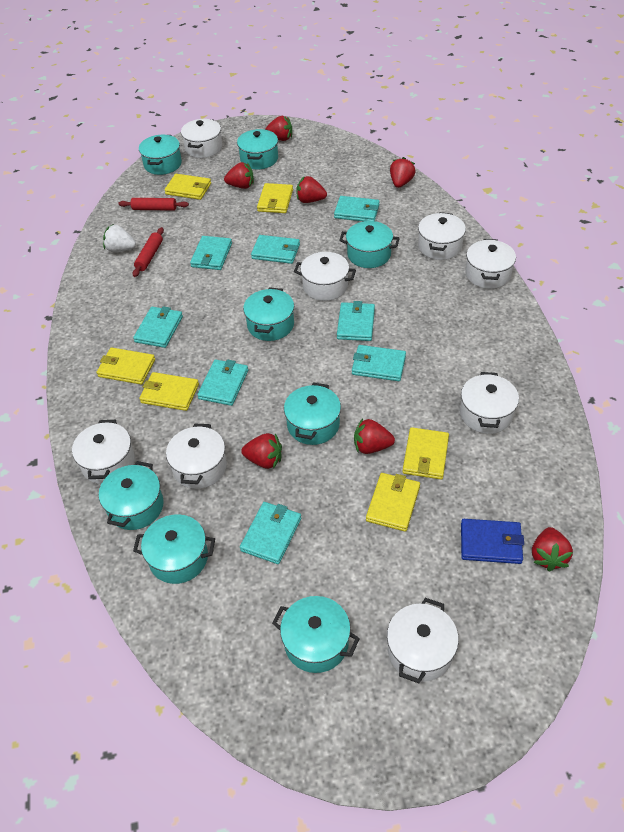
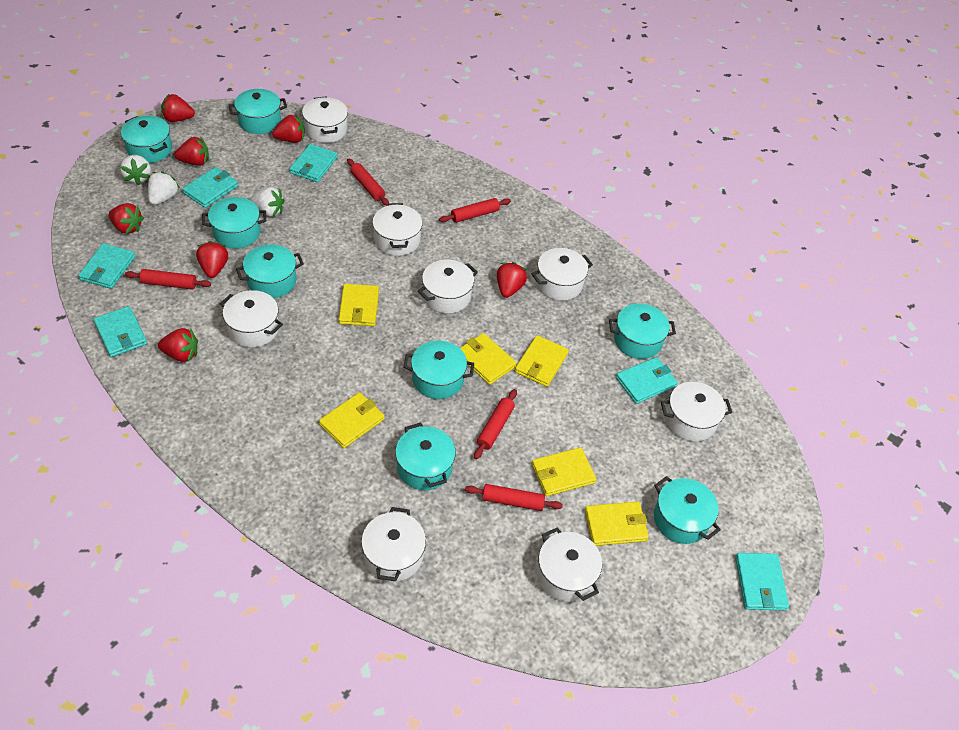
blue wallet: [461,519,524,564] = 1 -> none = 0
red rolling pin: [119,198,189,211] [133,227,164,277] = 2 -> [125,269,211,290] [347,158,389,206] [439,198,511,223] [465,484,563,511] [474,389,517,459] = 5
turquoise wallet: [133,306,183,348] [190,236,232,270] [197,359,248,406] [240,502,301,564] [251,235,300,264] [334,196,380,221] [337,301,375,341] [352,345,406,381] = 8 -> [78,243,136,289] [93,306,147,357] [182,167,238,208] [289,144,338,182] [616,357,678,404] [735,553,789,611] = 6
white strawberry: [103,225,136,252] = 1 -> [120,155,151,185] [148,171,180,205] [250,187,285,217] = 3

